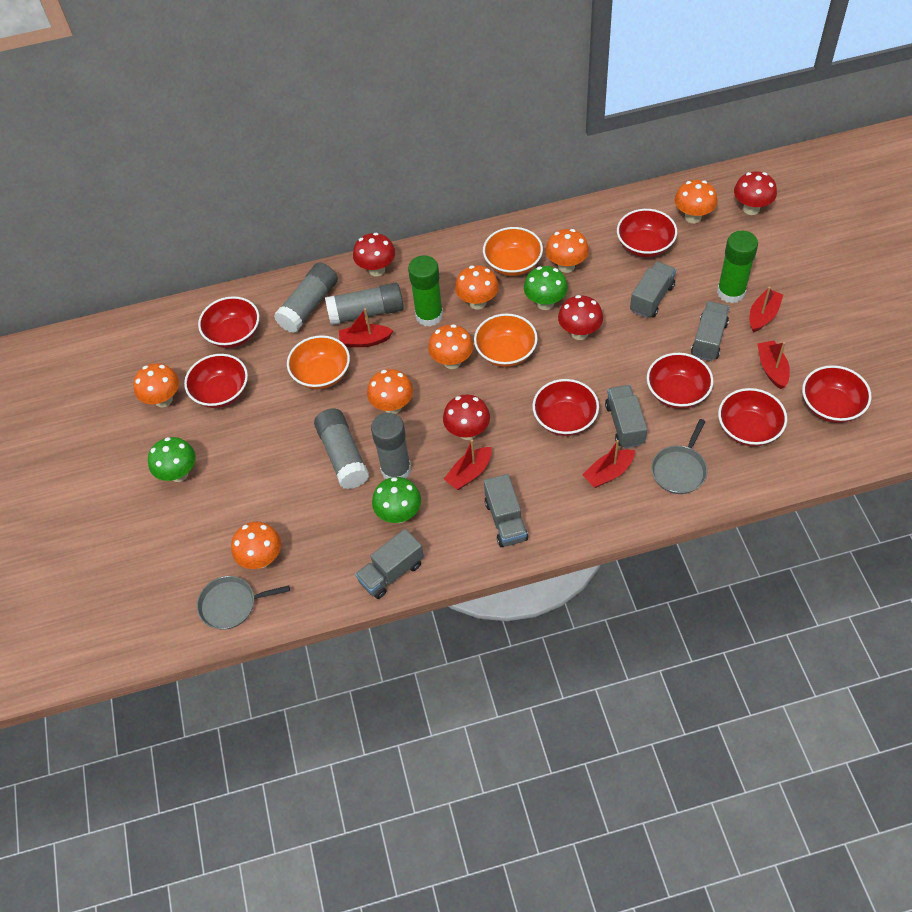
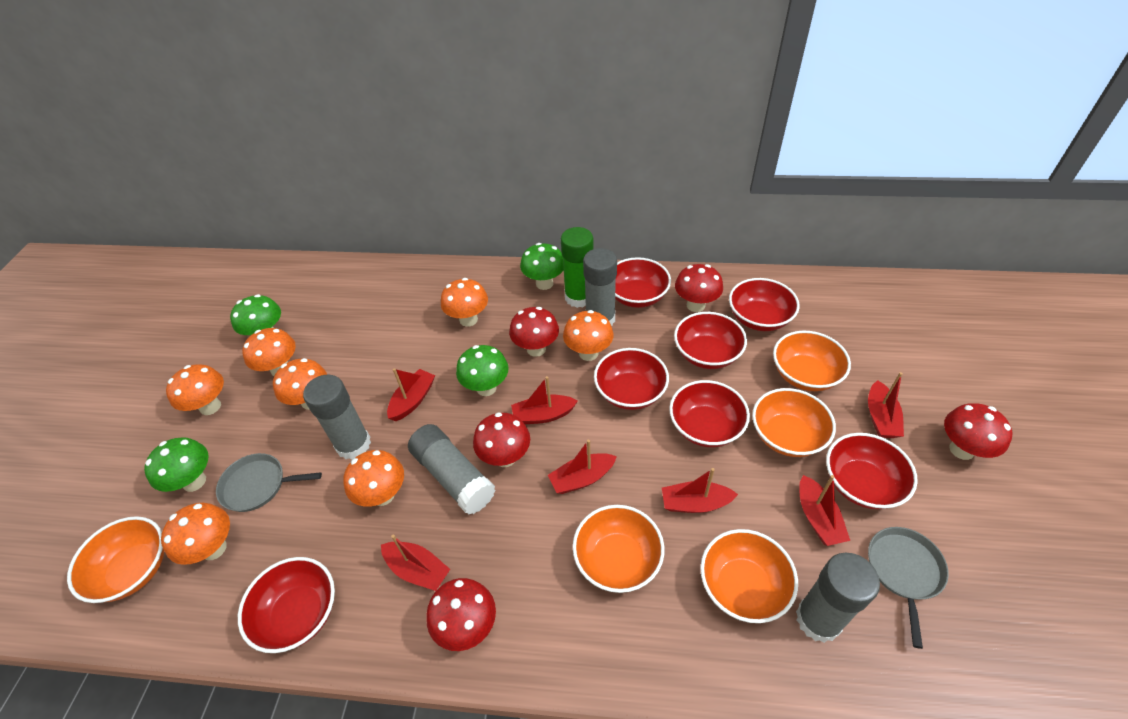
green glue stick: [408,255,443,326] [717,231,758,303] = 2 -> [561,227,594,308] = 1
green mushroom: [148,437,196,482] [372,477,421,523] [524,266,568,310] = 3 -> [144,437,209,492] [230,294,281,335] [456,345,509,396] [520,243,564,290] = 4
grey truck: [355,529,424,599] [484,474,528,547] [605,385,647,448] [630,262,676,318] [691,301,729,361] = 5 -> none = 0
orange bowl: [287,335,350,389] [474,313,538,367] [483,227,543,276] = 3 -> [67,516,164,603] [573,505,664,593] [700,529,798,623] [752,388,836,457] [773,331,851,391] = 5
red boat: [339,308,393,347] [444,440,492,490] [582,440,635,488] [750,287,783,332] [757,340,790,389] = 5 -> [381,535,450,591] [387,368,435,421] [511,376,578,424] [548,440,617,494] [662,468,738,513] [799,475,850,546] [868,372,904,438] = 7
red mushroom: [353,232,395,276] [443,395,490,440] [558,295,603,340] [734,171,777,215] = 4 -> [426,578,496,651] [473,412,530,467] [509,307,559,357] [675,264,723,312] [944,403,1013,460] = 5

